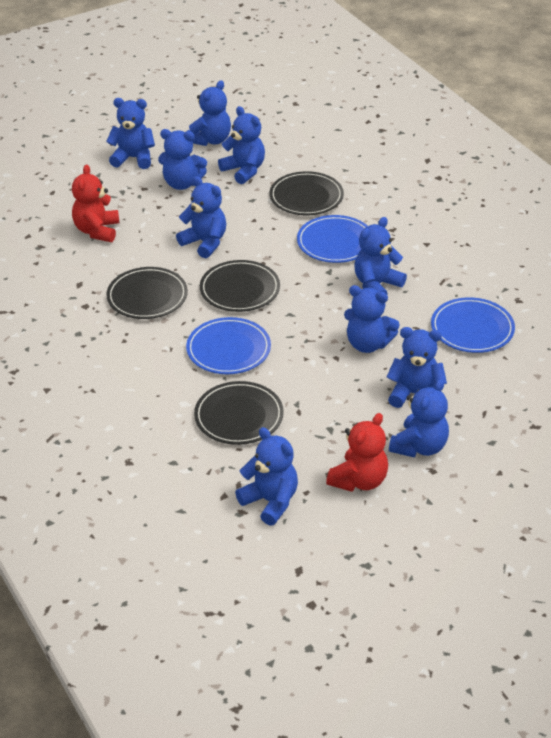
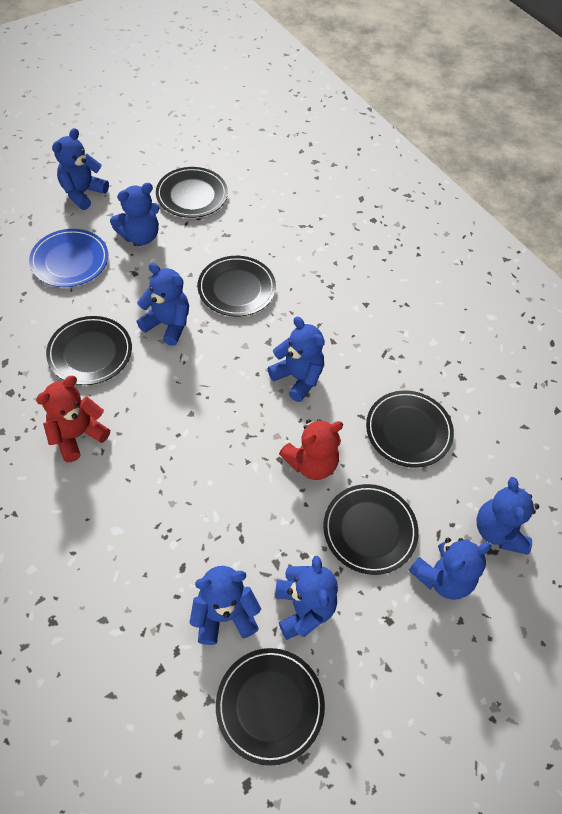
black plate: [106,267,188,319] [194,381,284,445] [200,260,280,312] [270,171,344,215] = 4 -> [46,316,132,385] [156,167,228,218] [198,256,276,316] [216,648,325,766] [323,484,419,575] [366,391,454,468] = 6
blue plate: [186,317,271,374] [297,215,367,263] [431,297,515,353] = 3 -> [29,229,108,287] = 1
blue teddy bear: [106,98,155,169] [158,129,207,190] [176,176,226,258] [188,80,231,146] [218,106,265,184] [235,427,298,526] [344,285,400,353] [354,217,407,294] [387,327,447,408] [389,379,449,458] = 10 -> [52,128,109,210] [110,183,159,245] [137,263,189,346] [190,566,261,645] [267,317,325,402] [275,556,338,640] [408,538,491,600] [476,477,539,555] = 8

